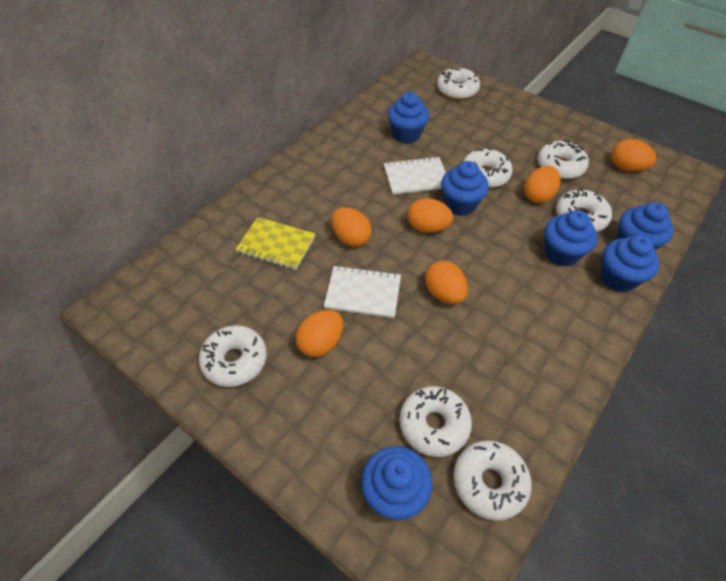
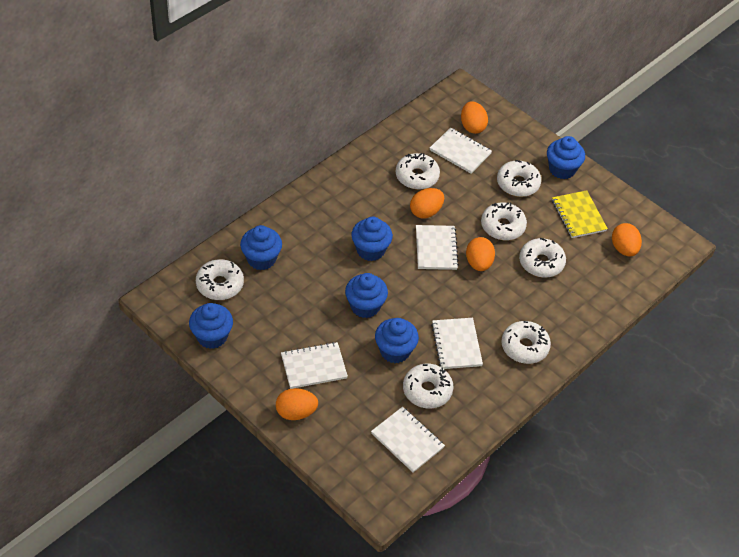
orange egg: [296,310,343,357] [331,207,371,247] [407,198,453,233] [425,261,468,304] [524,166,560,203] [611,139,656,171] = 6 -> [276,388,318,420] [410,188,444,218] [461,101,488,134] [466,237,495,271] [612,223,642,256] = 5
white notebook: [324,265,401,318] [384,157,446,194] = 2 -> [281,342,348,389] [371,407,445,472] [416,225,459,270] [430,128,492,173] [431,318,483,369] = 5

